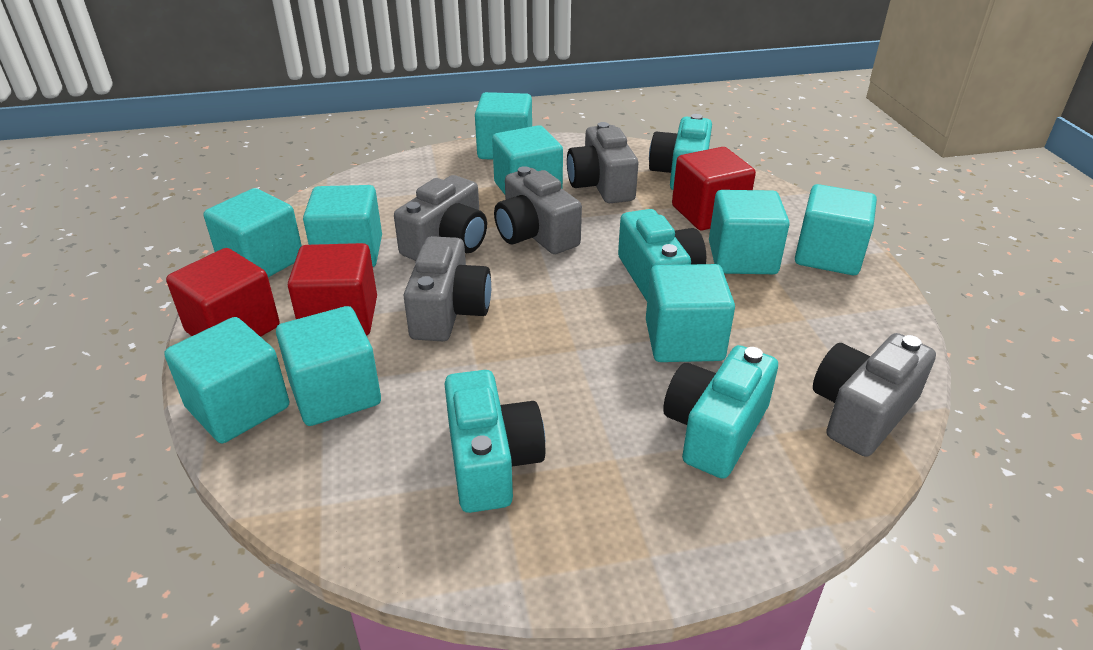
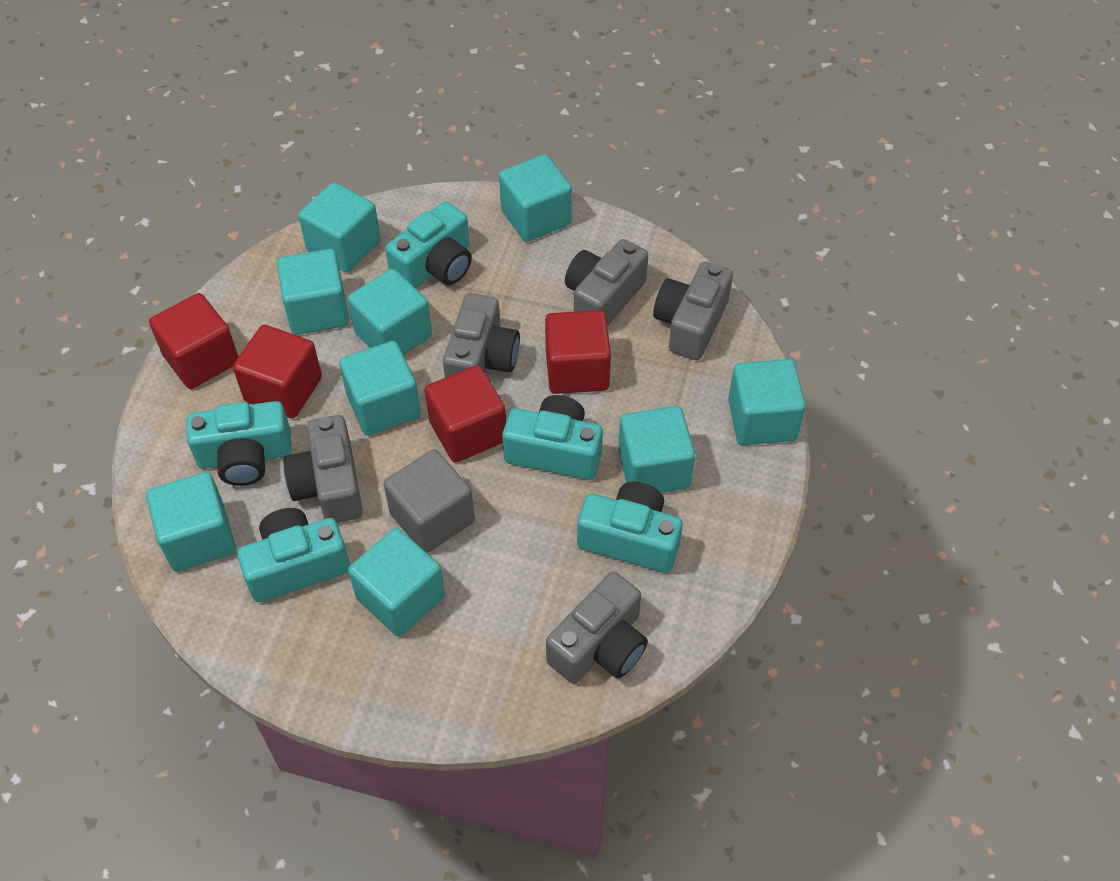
grey cube: none = 0 -> [383,449,475,553] = 1
red cube: [166,248,280,337] [288,243,377,336] [672,147,756,230] = 3 -> [149,293,239,389] [233,325,322,418] [425,365,506,463] [545,310,611,394] = 4
turquoise camera: [445,370,545,513] [618,209,706,301] [649,114,712,190] [663,345,778,479] = 4 -> [186,401,292,486] [237,508,350,602] [385,202,472,288] [502,395,603,480] [577,482,683,573] = 5

